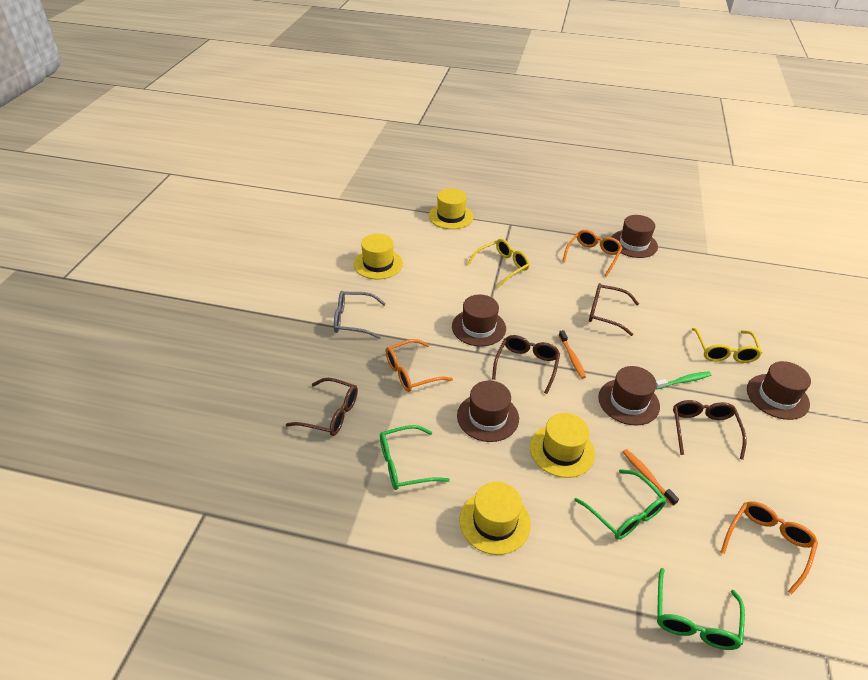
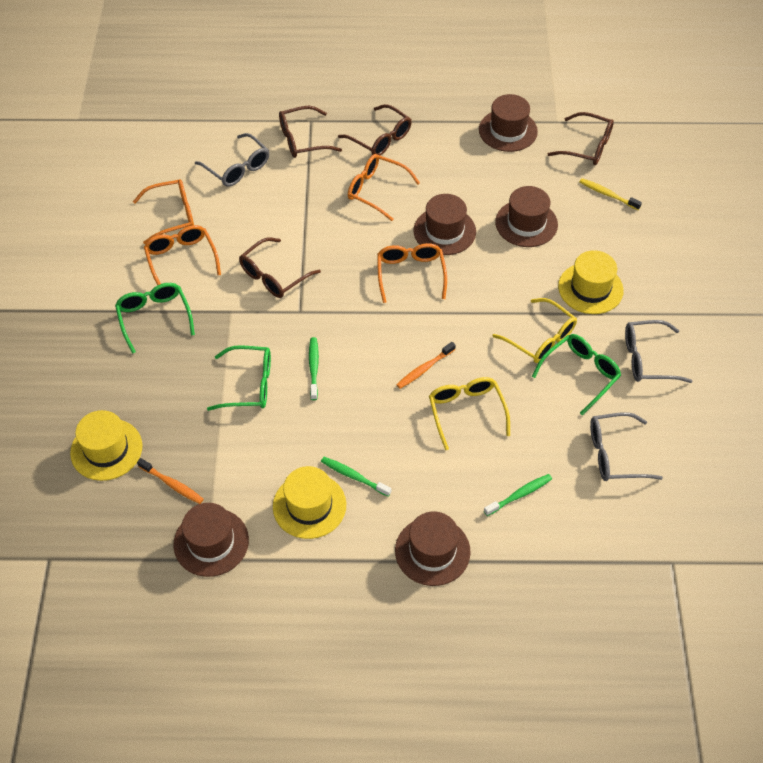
green toothbrush: [656,371,711,389] = 1 -> [309,337,319,400] [321,457,391,497] [484,474,552,516] = 3
grey glasses: [334,291,386,339] = 1 -> [195,133,269,187] [590,412,663,481] [625,320,692,383] = 3
orange glasses: [385,339,453,392] [562,230,623,277] [721,501,818,594] = 3 -> [133,179,194,244] [144,225,221,285] [348,154,420,221] [377,243,447,303] = 4
yellow hat: [354,234,403,279] [429,188,473,229] [459,482,531,555] [530,413,595,478] = 4 -> [70,410,142,481] [273,466,346,539] [558,250,624,314] = 3
yellow toothbrush: none = 0 -> [580,178,642,210] = 1

